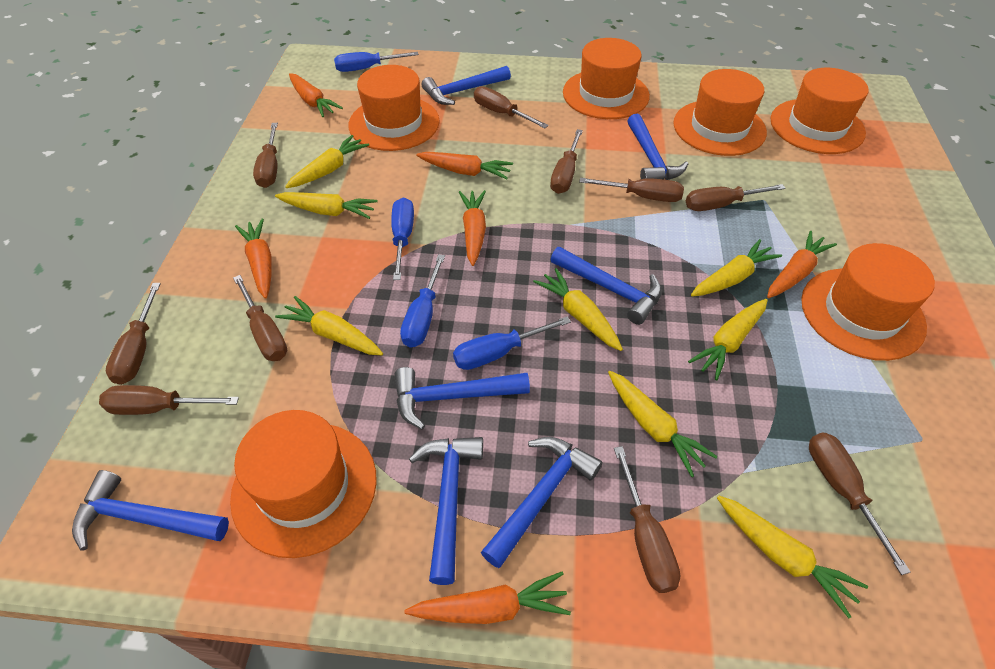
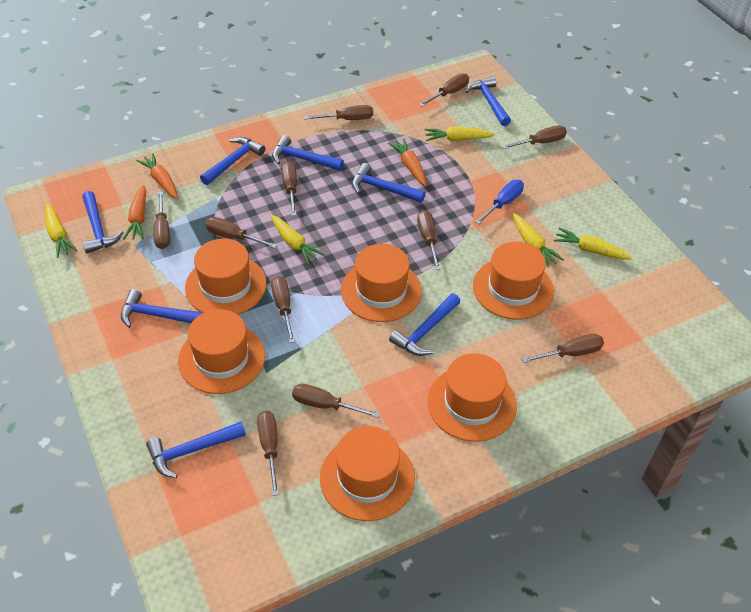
blue hammer: [72,470,229,551] [395,367,530,430] [409,437,483,585] [422,66,511,105] [481,437,602,568] [550,247,662,325] [628,114,688,180] = 7 -> [82,191,123,253] [121,289,204,328] [146,422,246,478] [200,137,265,185] [272,135,344,171] [352,163,425,202] [389,293,460,356] [465,76,511,126] = 8
blue screwdriver: [334,52,419,72] [391,197,414,280] [400,254,445,348] [453,317,571,370] = 4 -> [475,180,524,224] = 1
brown screwdriver: [99,385,239,415] [106,283,161,385] [233,275,287,361] [253,123,278,188] [474,86,549,128] [550,129,583,194] [579,178,684,202] [614,446,681,593] [686,184,786,211] [809,432,910,575] = 10 -> [154,191,170,249] [205,217,277,248] [257,411,279,496] [271,276,295,343] [281,161,297,216] [292,384,380,418] [304,105,373,120] [417,210,441,270] [419,73,469,106] [501,125,567,149] [522,334,604,363] = 11
orange carrot: [235,218,272,299] [289,73,343,117] [404,572,571,624] [416,152,513,179] [459,190,486,266] [767,231,837,298] = 6 -> [123,185,146,240] [136,153,178,199] [388,138,426,186] = 3
yellow carrot: [275,192,377,219] [275,296,383,355] [285,135,369,188] [533,268,623,351] [608,371,717,477] [688,299,768,380] [691,239,782,297] [717,496,868,618] = 8 -> [46,204,78,258] [271,215,325,265] [425,127,495,141] [512,213,564,267] [554,227,632,259] = 5

